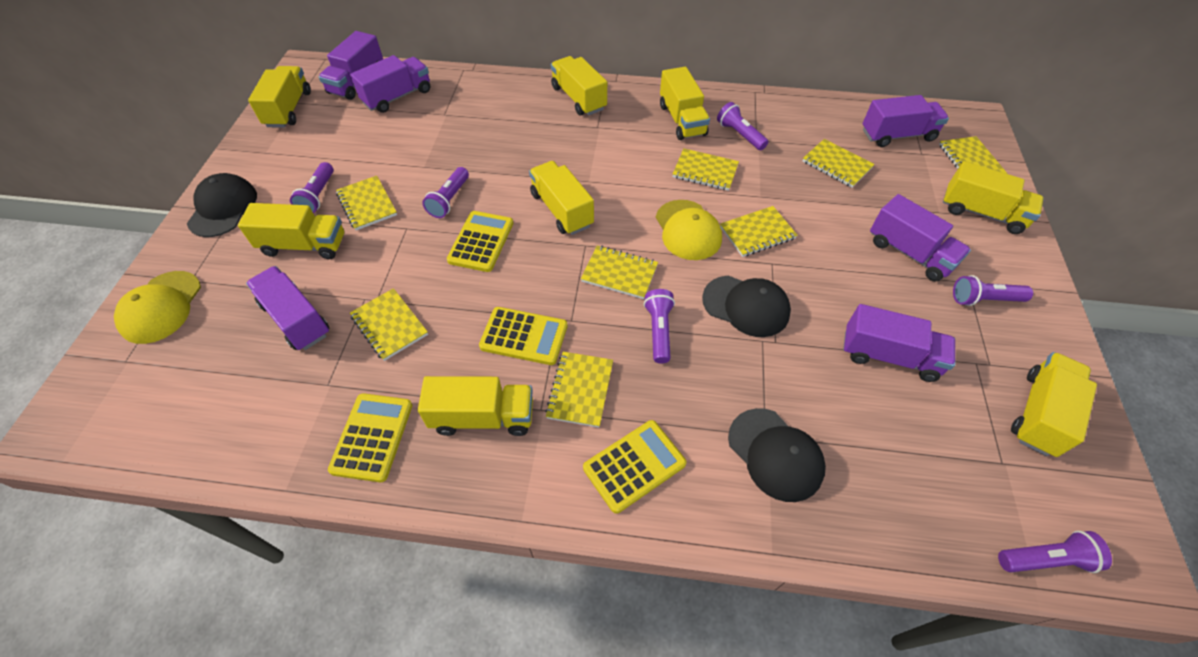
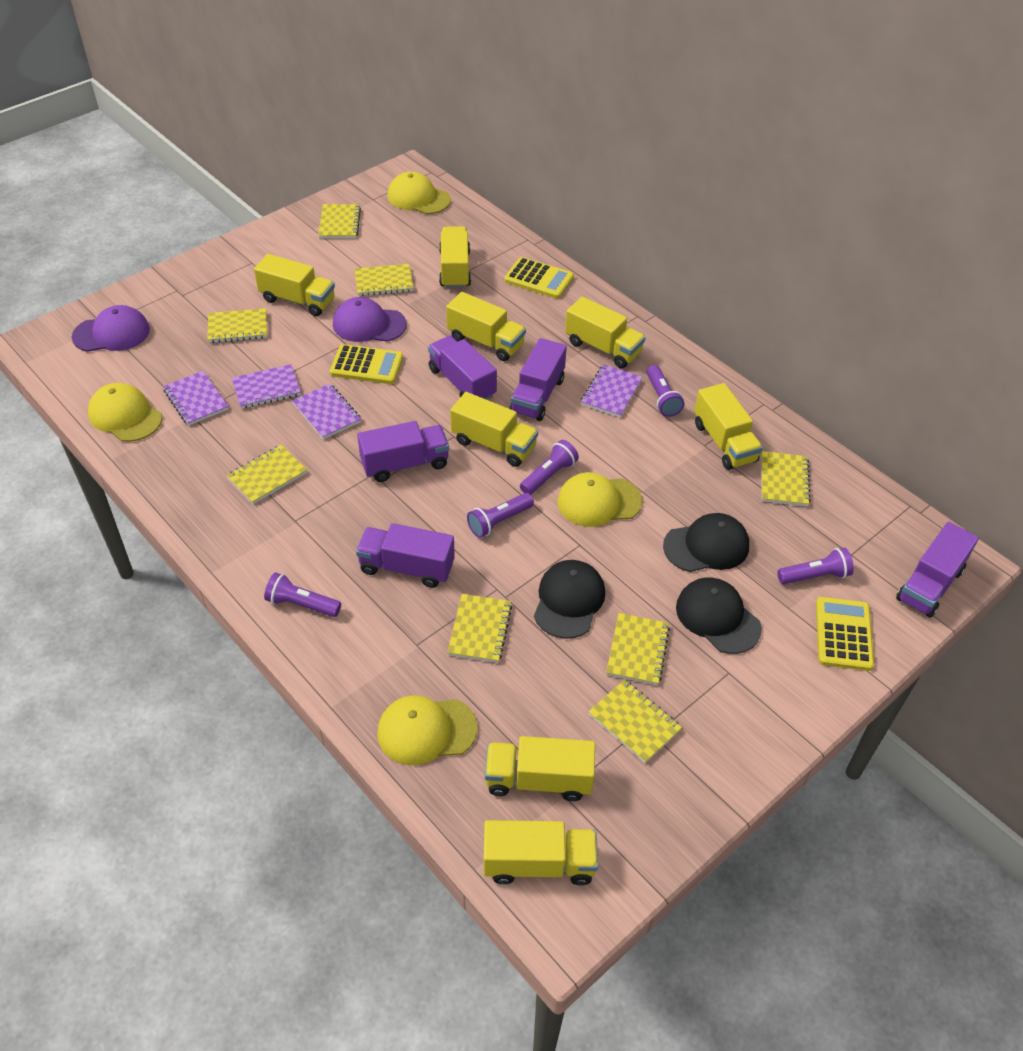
purple cap: none = 0 -> [72,305,150,352] [333,297,407,342] = 2
purple flashlight: [290,162,334,214] [422,167,469,218] [644,289,675,364] [717,102,768,150] [953,275,1033,306] [998,531,1112,573] = 6 -> [264,572,341,617] [467,493,534,538] [520,440,579,495] [647,365,684,417] [777,548,854,584] = 5
purple notebook: none = 0 -> [163,371,228,426] [232,364,301,409] [292,384,361,439] [581,364,643,417] = 4
purple truck: [246,266,329,350] [319,31,383,100] [350,55,430,113] [843,304,955,382] [863,95,949,147] [870,194,971,282] = 6 -> [356,523,455,588] [357,421,449,482] [428,336,497,400] [510,338,567,421] [896,522,979,618] = 5
yellow calculator: [328,393,412,482] [447,211,513,272] [479,307,568,365] [583,420,687,514] = 4 -> [330,344,403,384] [504,257,574,299] [816,597,874,671] = 3
yellow cap: [114,271,201,344] [656,200,722,260] = 2 -> [88,383,162,442] [377,695,477,765] [387,172,451,214] [557,472,642,527] = 4

